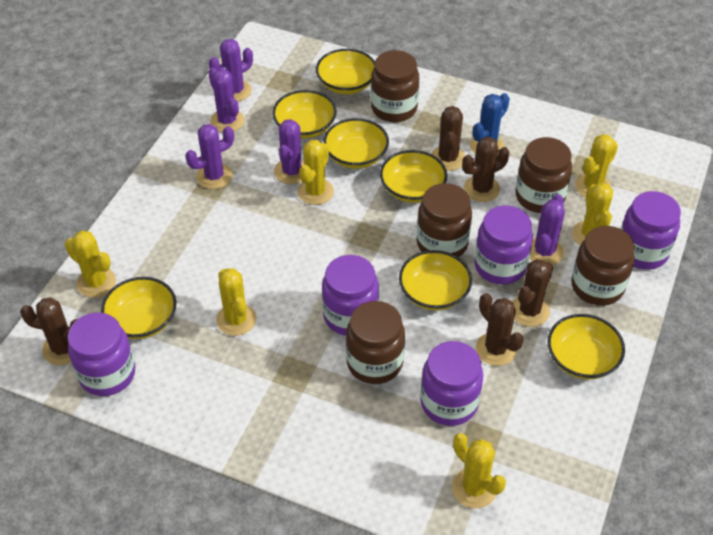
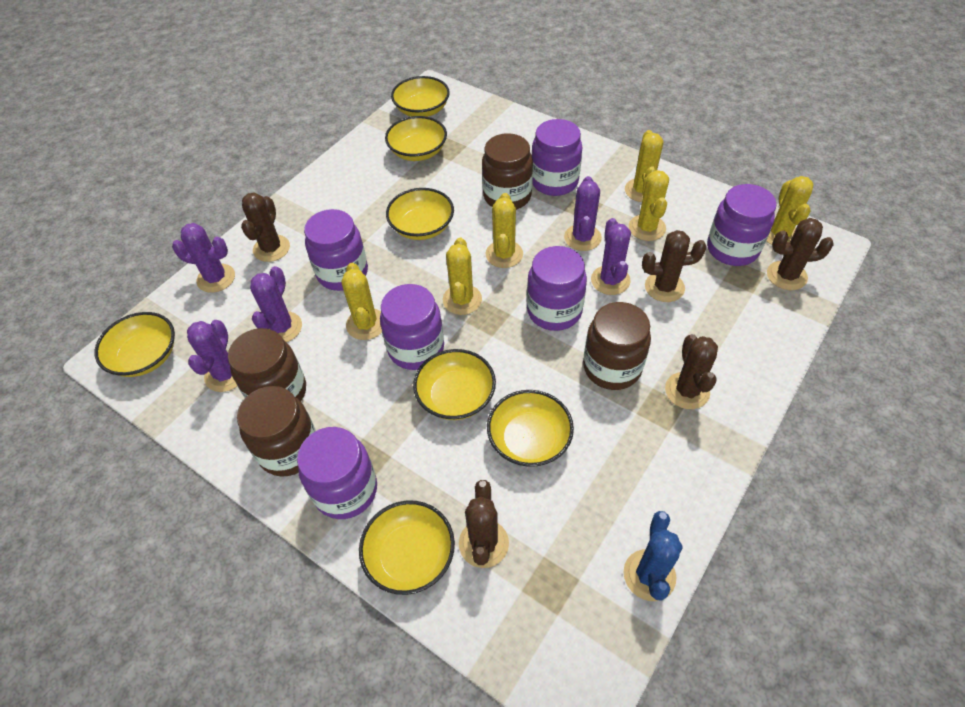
brown jar: [346,301,405,384] [371,50,419,122] [416,183,472,257] [516,137,572,213] [571,226,635,306] = 5 -> [228,328,306,401] [237,386,316,477] [482,133,533,210] [583,302,651,390] = 4
purple jar: [68,313,135,396] [322,255,379,336] [420,341,483,426] [474,206,533,284] [621,191,681,270] = 5 -> [297,427,377,519] [304,209,368,291] [380,284,444,370] [527,246,587,331] [531,119,582,196] [707,184,777,266] = 6

